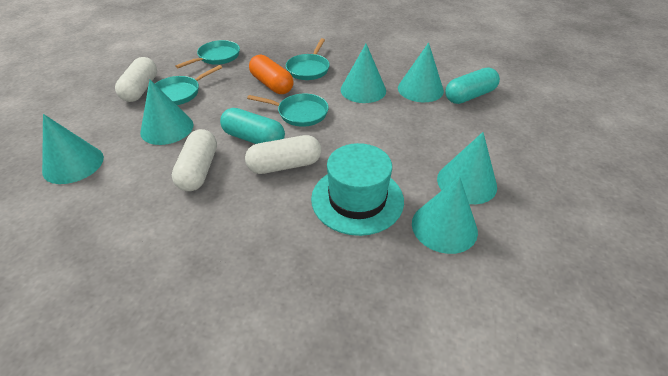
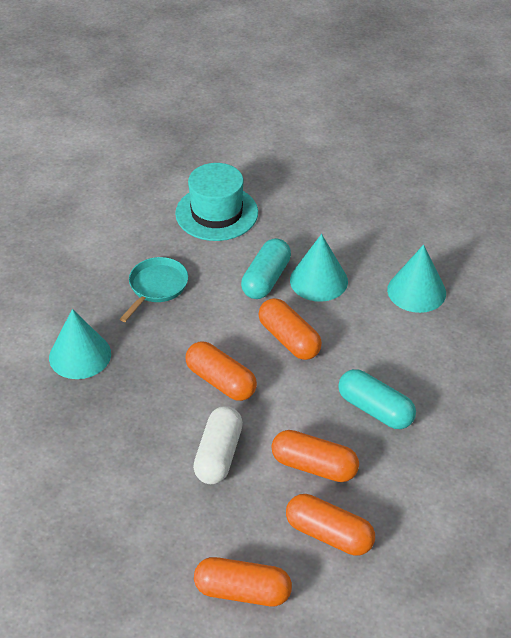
orange capsule: [249,55,294,94] = 1 -> [186,341,257,401] [194,557,292,606] [258,298,322,360] [272,430,359,482] [286,494,375,556] = 5
turquoise cone: [42,114,104,184] [140,79,194,145] [341,44,386,103] [398,42,444,102] [412,176,478,254] [437,132,497,204] = 6 -> [49,309,111,379] [290,234,348,302] [387,245,446,313] = 3
turquoise pan: [155,65,222,105] [175,40,240,68] [247,94,329,127] [286,38,330,80] = 4 -> [120,257,188,322] = 1
white capsule: [115,57,157,102] [172,129,217,191] [245,135,321,174] = 3 -> [193,406,243,484] = 1

